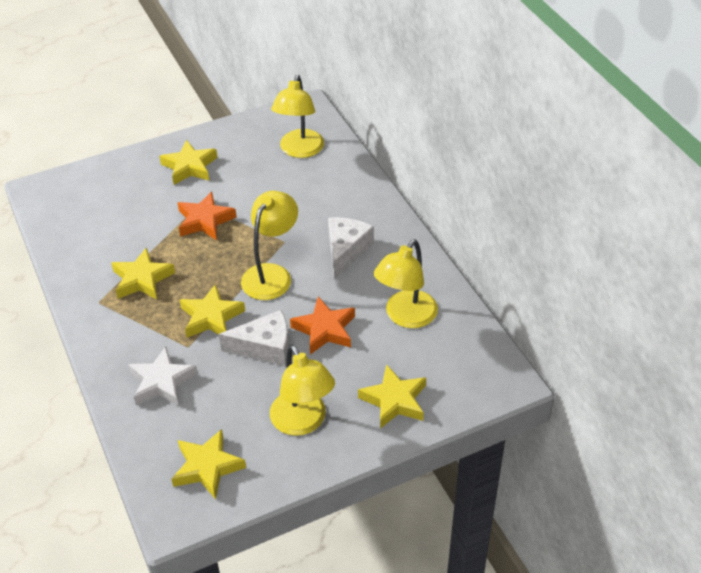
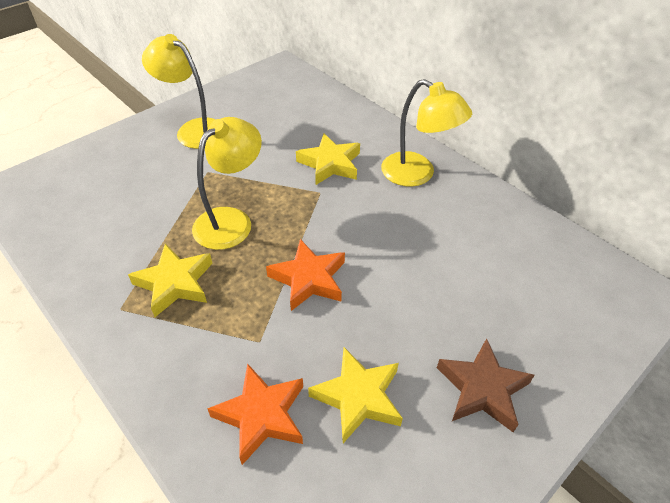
brown star: none = 0 -> [437,338,535,432] = 1
white cheese: [219,310,289,366] [328,217,374,279] = 2 -> none = 0
white star: [128,346,198,406] = 1 -> none = 0
yellow lamp: [241,191,298,300] [270,344,335,436] [271,75,324,158] [374,239,438,328] = 4 -> [142,34,216,149] [192,117,262,250] [381,79,472,187] = 3
yellow star: [111,247,175,300] [159,140,218,185] [172,429,246,500] [180,284,245,338] [358,364,426,429] = 5 -> [128,244,213,317] [296,133,360,185] [308,347,403,443] = 3

